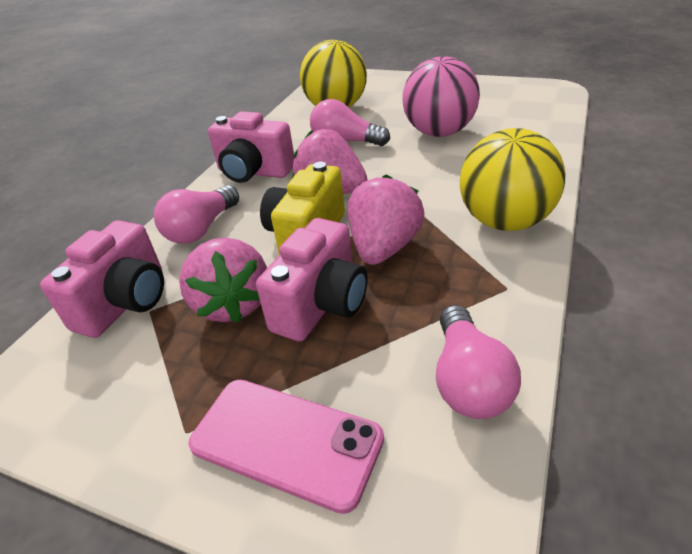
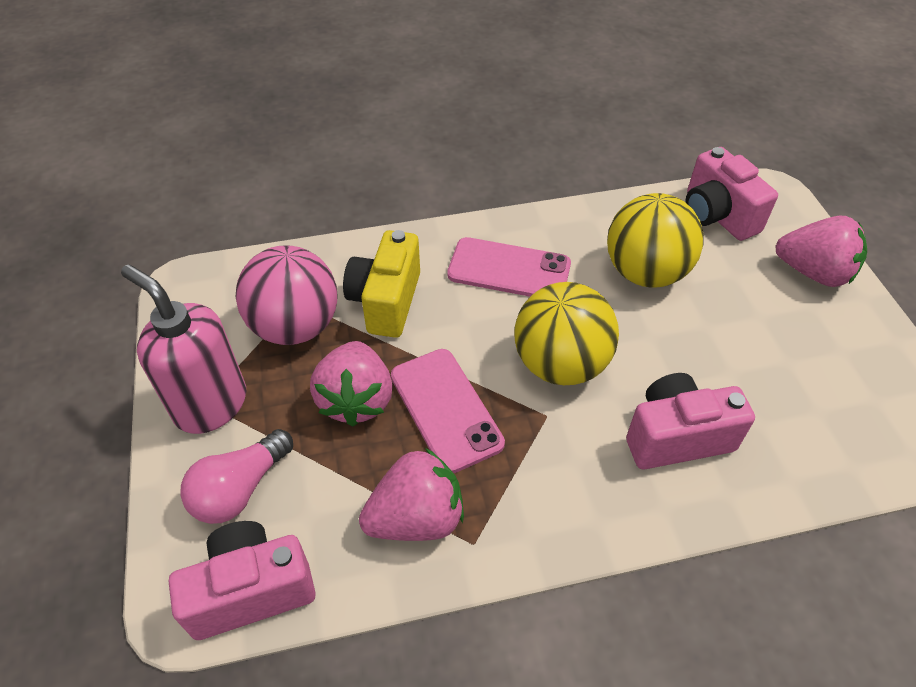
pink light bulb: [154,185,239,244] [310,99,390,146] [436,305,521,419] = 3 -> [180,429,293,524] = 1
pink phone: [189,379,384,514] = 1 -> [391,349,505,473] [447,237,571,297] = 2
pink soap dispenser: none = 0 -> [121,264,246,434] = 1

